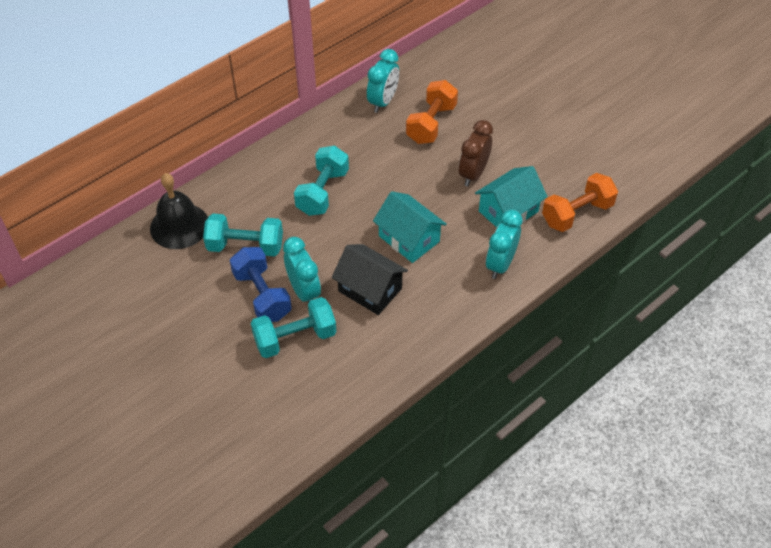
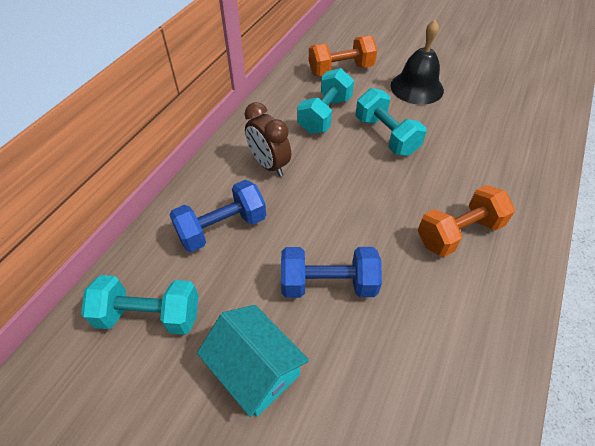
black house: [331,244,408,315] = 1 -> none = 0
blue dumbbell: [229,247,292,322] = 1 -> [169,180,266,252] [281,247,382,298] = 2
turquoise clock: [283,237,321,303] [367,49,399,113] [486,210,523,279] = 3 -> none = 0
turquoise house: [373,191,447,263] [475,166,548,227] = 2 -> [197,305,309,417] = 1

